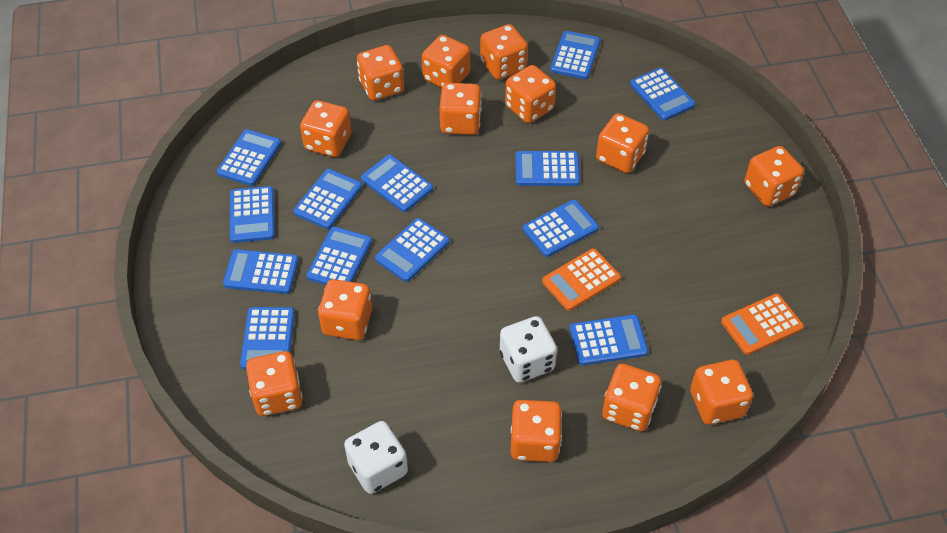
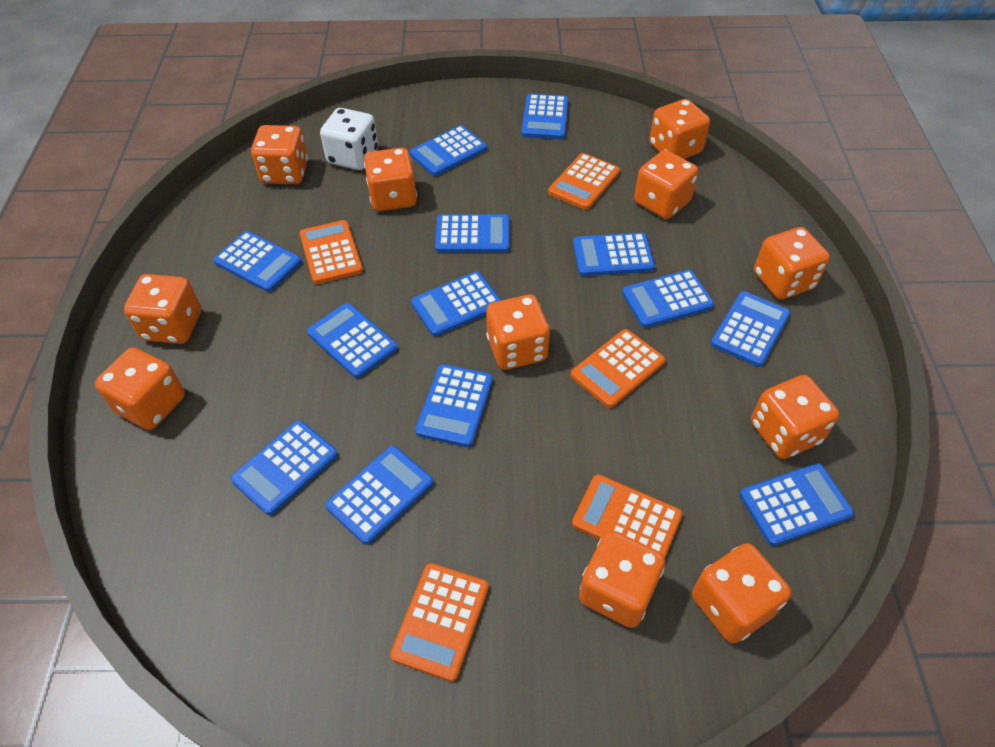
orange calculator: [542,248,621,311] [721,294,804,355] = 2 -> [300,220,363,284] [390,563,489,682] [548,153,620,210] [571,329,665,408] [572,474,683,557] = 5
orange dice: [246,351,303,416] [300,100,351,157] [318,279,372,340] [357,45,404,101] [422,35,470,88] [439,83,482,135] [480,24,528,80] [505,65,556,123] [511,400,562,462] [596,113,649,173] [602,364,661,431] [690,360,753,425] [744,146,804,206] = 13 -> [95,347,185,430] [124,274,201,344] [251,125,308,184] [364,148,417,211] [486,295,550,370] [579,530,665,628] [634,150,698,219] [649,99,710,159] [692,543,791,643] [751,375,839,459] [754,227,830,300] = 11
white dice: [344,421,408,494] [500,316,557,383] = 2 -> [320,108,378,170] = 1

